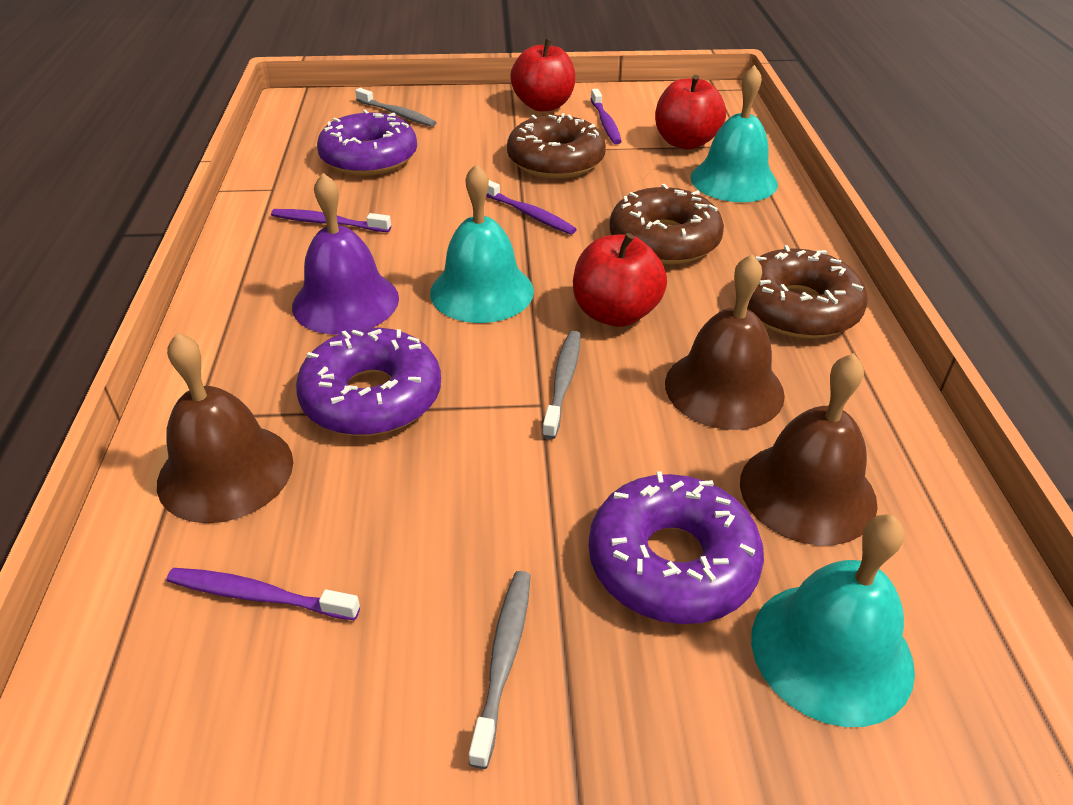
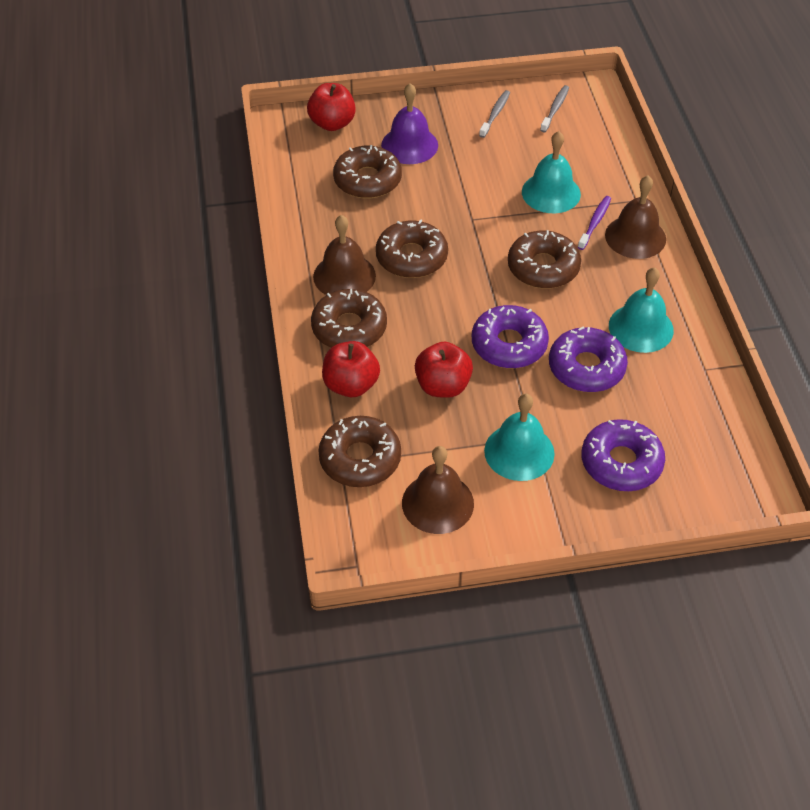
brown donut: [507,113,606,179] [609,184,724,264] [747,245,868,338] = 3 -> [311,289,387,348] [318,416,401,487] [333,145,402,199] [376,219,448,278] [508,230,581,289] = 5
grey toothbrush: [355,88,437,127] [469,571,531,769] [542,331,581,439] = 3 -> [479,90,510,138] [540,85,569,132] = 2
purple toothbrush: [167,568,360,620] [271,209,391,232] [486,180,577,234] [591,89,622,144] = 4 -> [578,196,611,250] = 1

